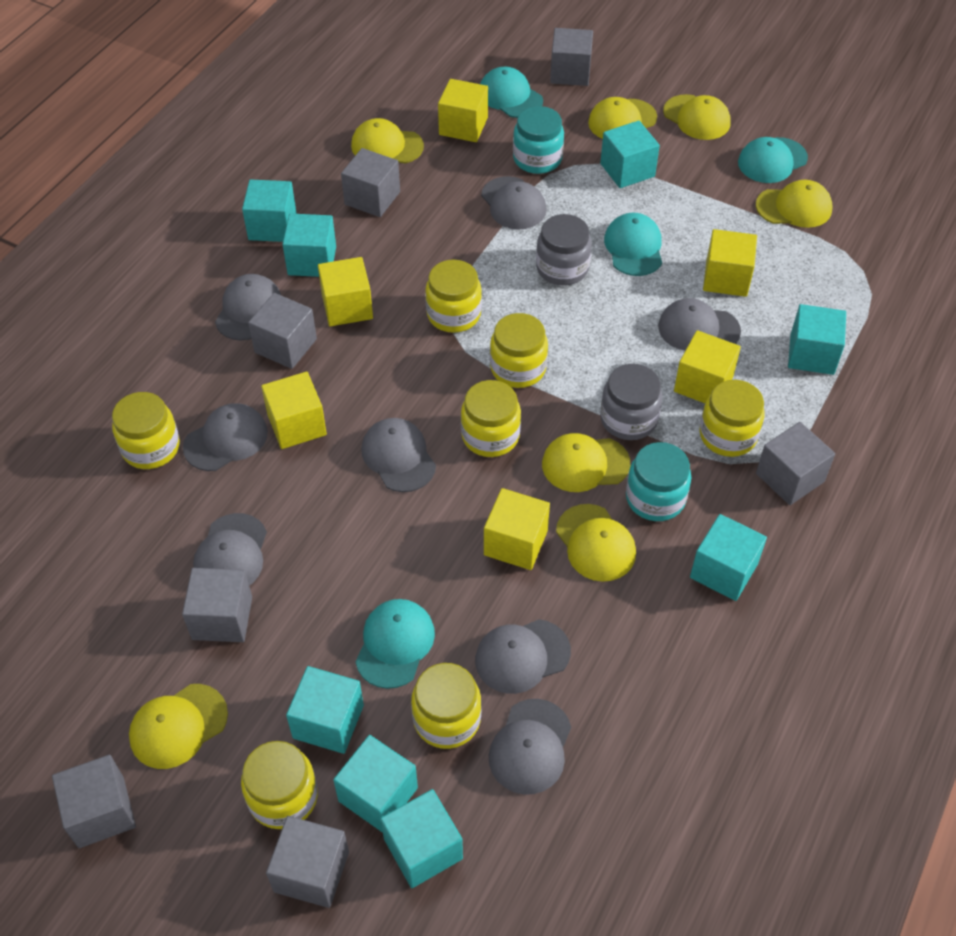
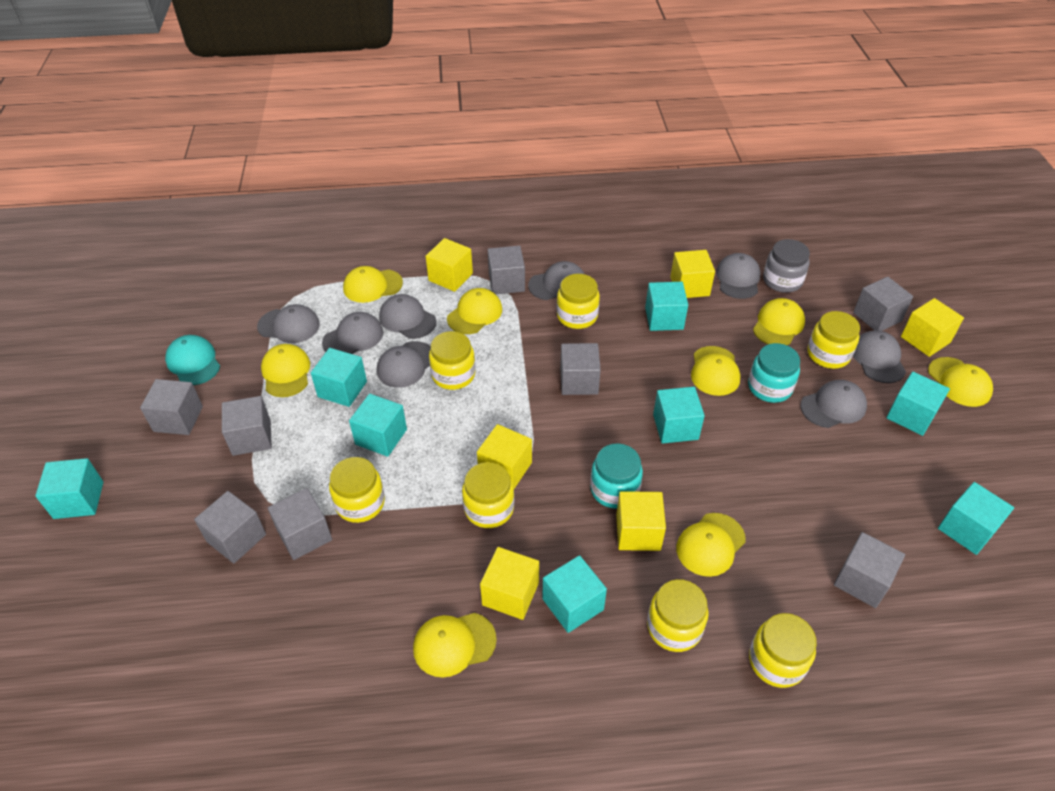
grey cube: [52,755,136,848] [182,568,252,642] [248,293,317,369] [266,816,349,908] [341,148,400,217] [550,28,593,86] [756,422,835,505] = 7 -> [140,379,203,435] [194,491,266,563] [222,396,272,456] [268,488,332,560] [488,246,525,294] [560,343,601,395] [834,532,905,608] [853,277,913,331] = 8
grey jar: [536,214,591,285] [600,364,662,440] = 2 -> [763,239,810,293] = 1
turquoise cap: [355,599,435,689] [480,67,543,118] [604,213,662,276] [738,137,808,183] = 4 -> [165,335,220,385] = 1
yellow cap: [129,684,228,769] [351,118,424,164] [542,433,630,492] [556,504,636,582] [588,97,657,139] [663,94,731,140] [756,180,832,228] = 7 -> [261,344,310,397] [343,266,403,303] [413,613,497,677] [447,288,502,334] [676,513,746,577] [691,346,740,396] [753,298,805,345] [928,357,993,407] = 8

